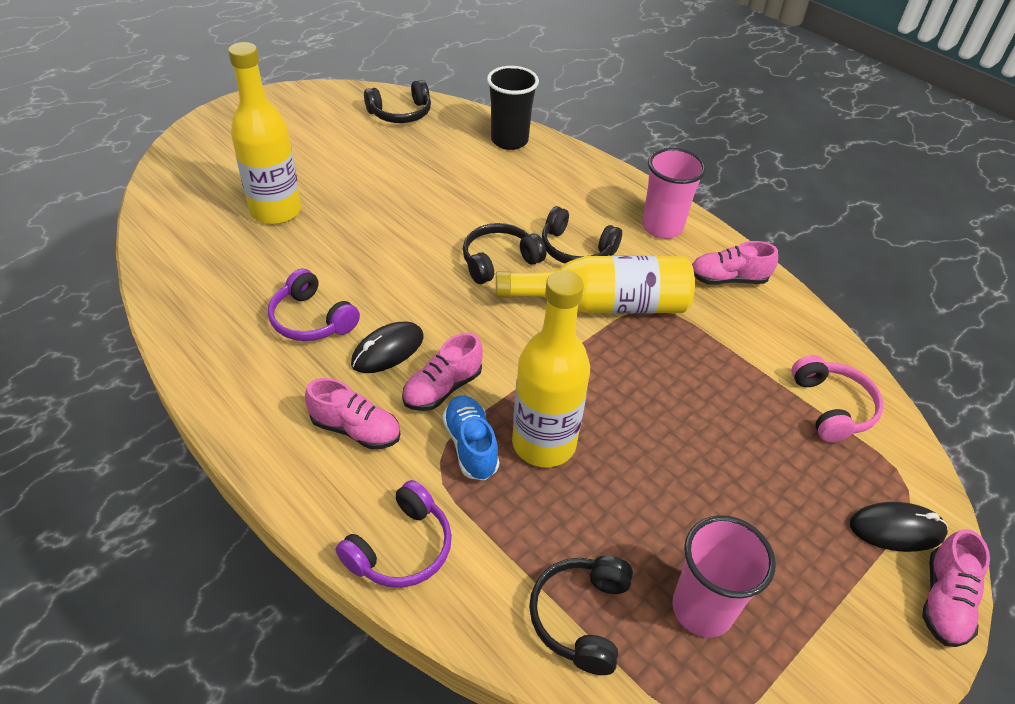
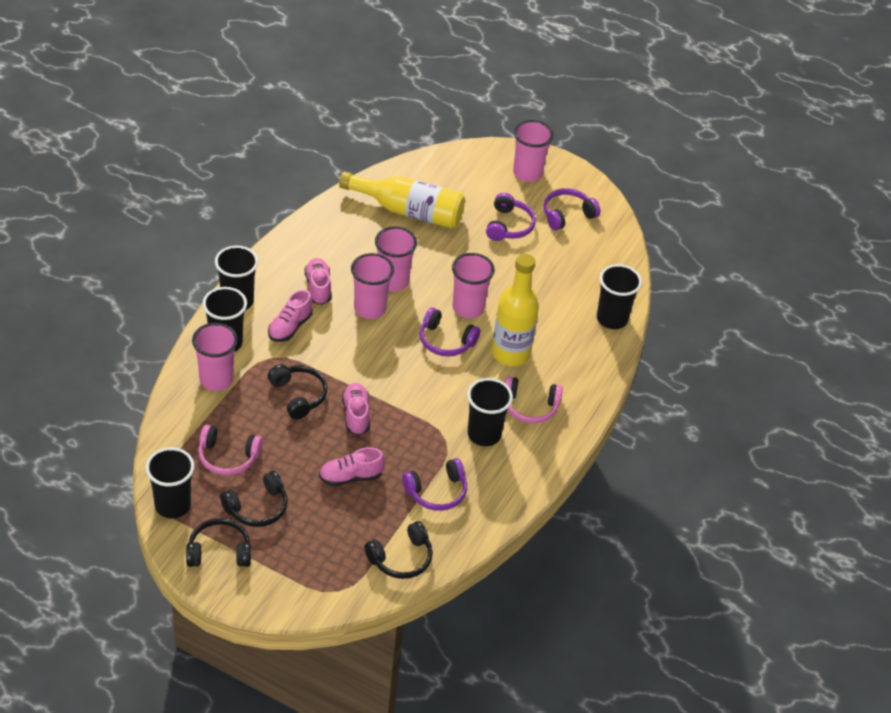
black cup: [487,66,539,150] = 1 -> [146,447,195,519] [202,287,247,352] [215,245,258,310] [467,378,513,446] [597,264,642,329] = 5
black mouse: [351,321,423,373] [850,502,948,552] = 2 -> none = 0
blue shoe: [442,395,499,480] = 1 -> none = 0
pink cup: [642,148,706,239] [672,515,776,637] = 2 -> [192,323,238,391] [351,253,394,319] [375,226,417,291] [452,253,495,318] [513,120,553,182] = 5
pink headphones: [791,355,883,443] = 1 -> [198,425,263,475] [505,376,563,424] = 2
purple headphones: [268,268,360,341] [336,480,452,588] = 2 -> [402,458,467,511] [419,307,480,356] [486,193,536,241] [544,188,600,230] = 4
yellow bottle: [228,42,301,224] [496,256,695,314] [512,270,590,467] = 3 -> [339,171,465,228] [492,254,539,366] = 2

